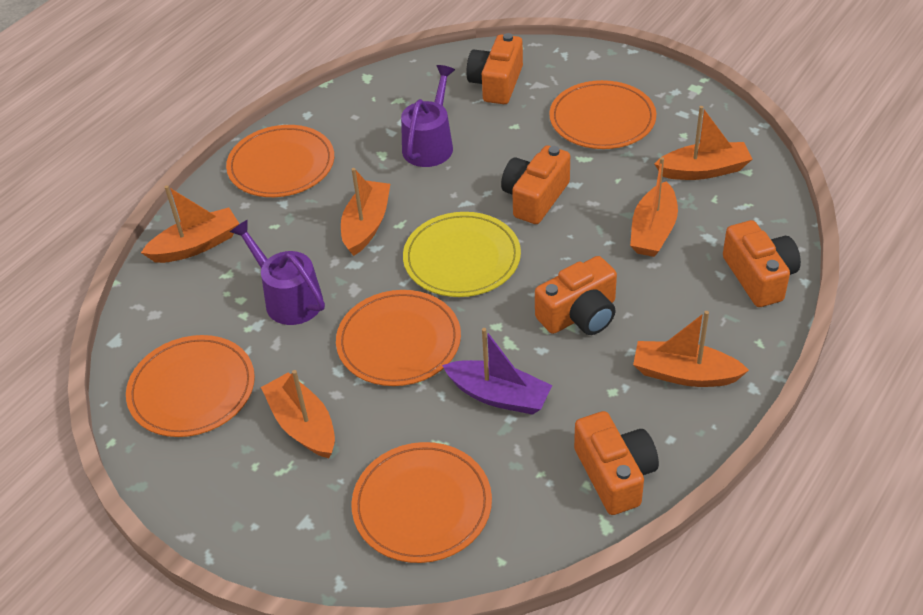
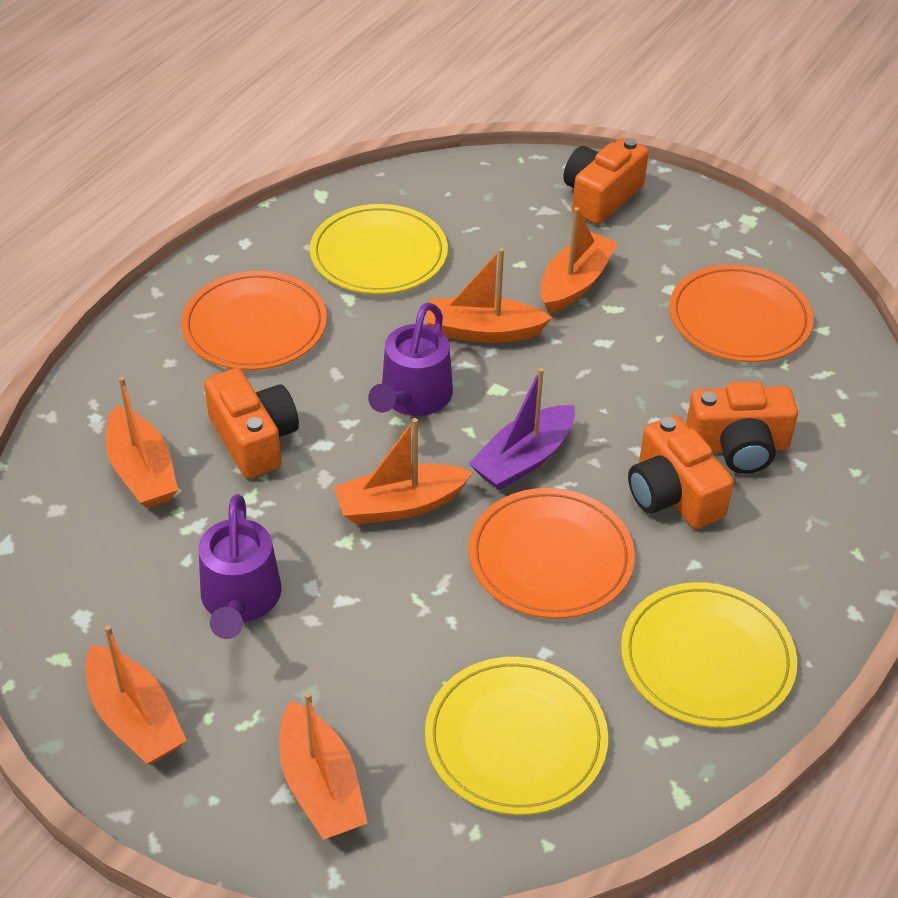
orange camera: [466,33,523,104] [501,146,570,224] [535,256,617,335] [574,411,659,515] [723,220,801,307] = 5 -> [204,368,299,479] [564,138,649,224] [628,415,734,529] [686,381,798,474] = 4
orange plate: [126,335,255,437] [226,125,334,197] [336,290,461,386] [351,442,492,563] [549,80,656,149] = 5 -> [181,271,327,370] [469,488,635,619] [669,264,814,362] = 3
yellow plate: [403,212,521,297] = 1 -> [310,204,448,294] [425,657,608,815] [621,582,797,728] = 3

